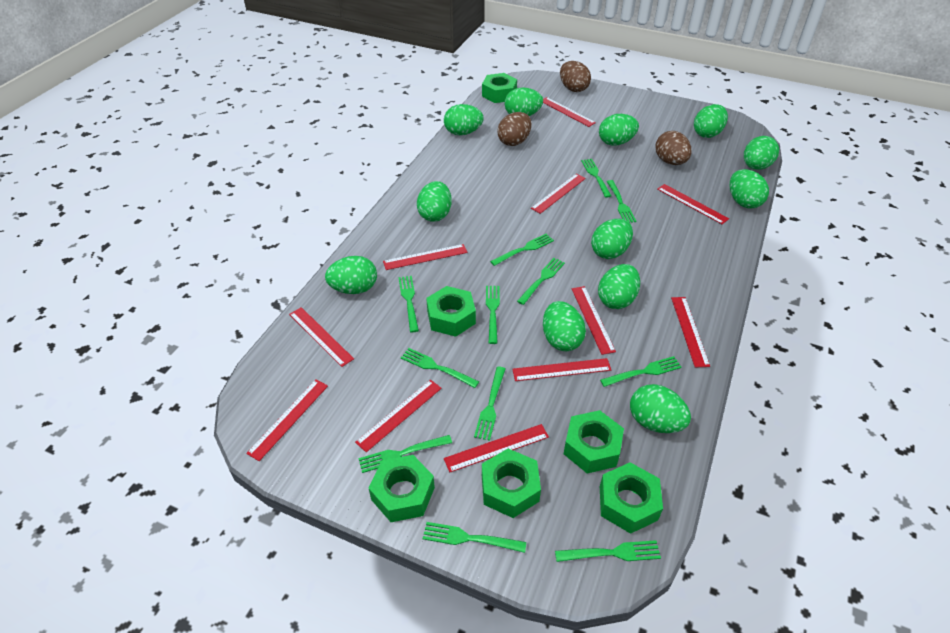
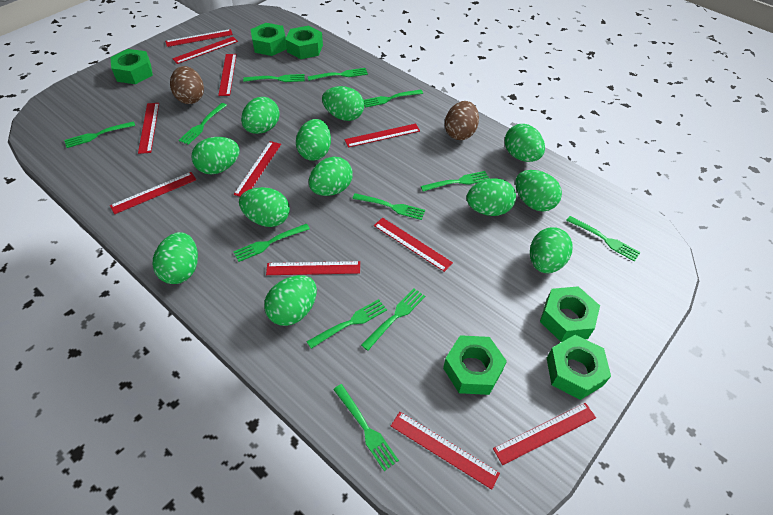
brown egg: [497,112,532,146] [560,61,591,92] [655,131,692,165] = 3 -> [170,66,204,104] [445,101,479,140] = 2

